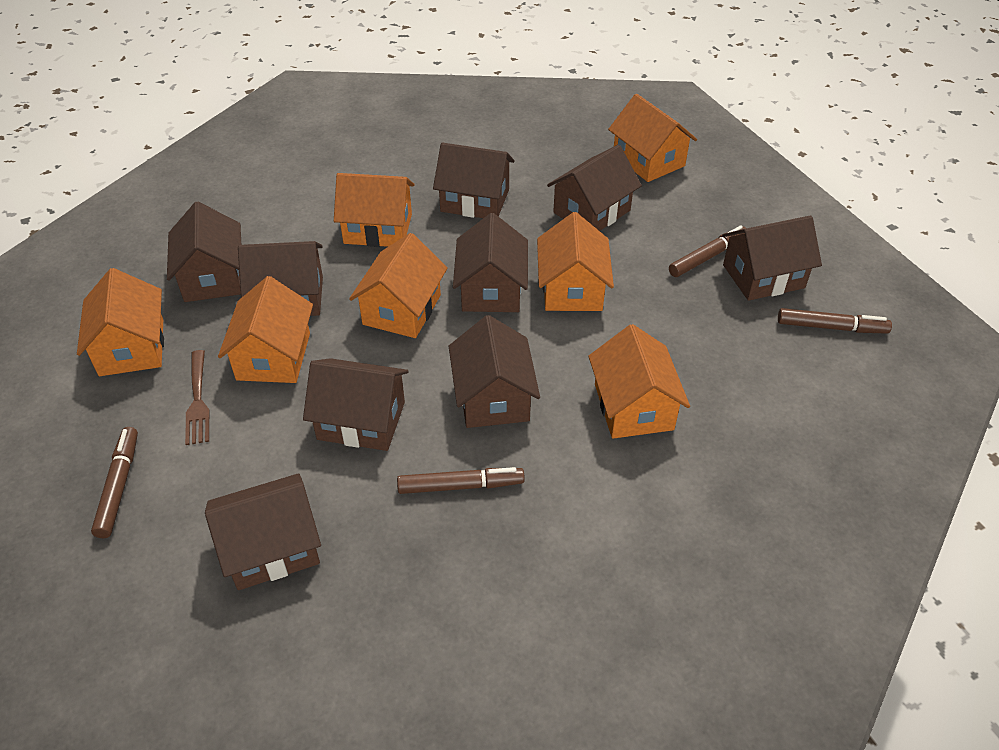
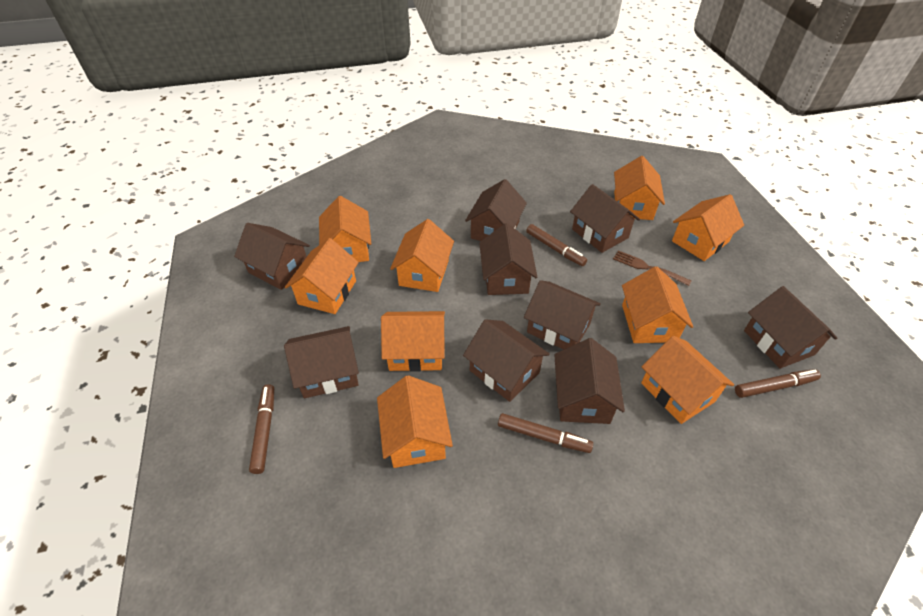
orange house: [77,268,164,376] [218,276,313,383] [334,173,415,247] [349,233,448,338] [537,212,614,311] [588,324,690,439] [608,94,697,182] = 7 -> [285,238,359,314] [319,196,372,262] [377,375,453,468] [381,311,445,372] [390,219,454,292] [614,156,665,220] [622,266,693,343] [641,336,734,424] [672,194,744,261] = 9

